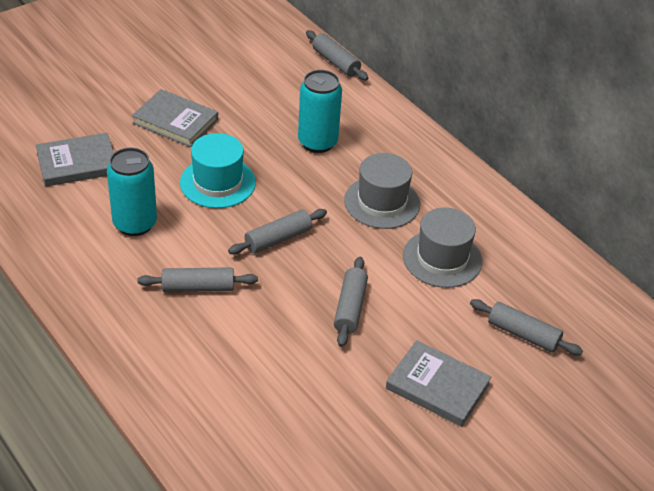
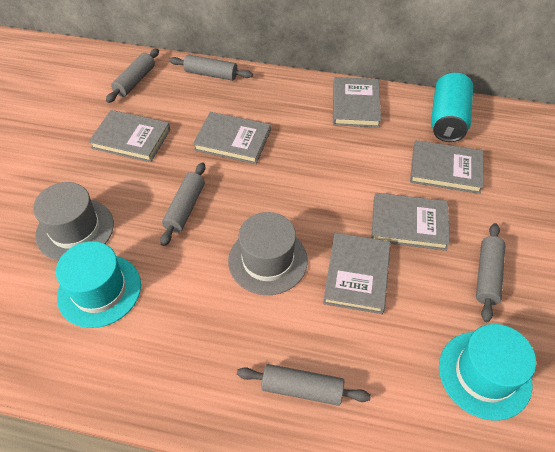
grey book: [36,133,114,187] [132,89,218,147] [386,340,491,427] = 3 -> [88,110,170,162] [193,112,271,164] [323,233,391,314] [333,77,381,128] [371,193,450,251] [410,140,484,194] = 6
turquoise can: [107,148,157,236] [298,70,342,153] = 2 -> [431,72,473,142] = 1
turquoise hat: [180,133,256,208] = 1 -> [56,241,141,328] [439,324,536,421] = 2

